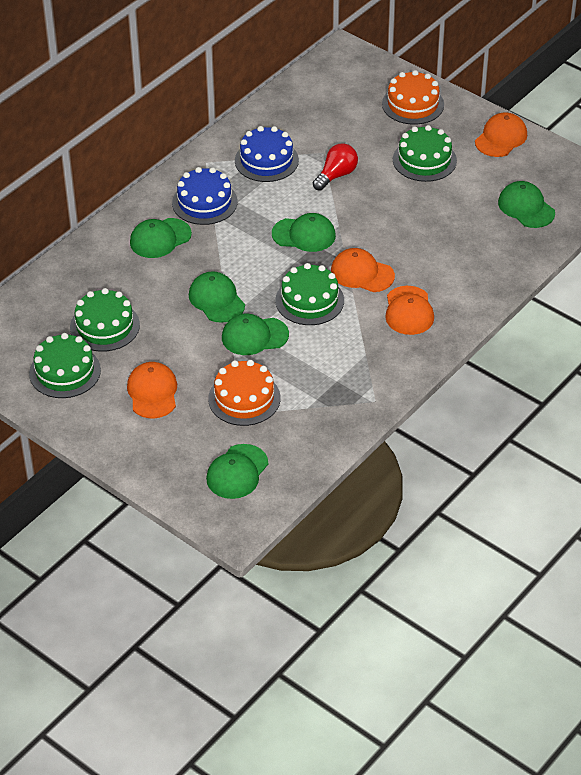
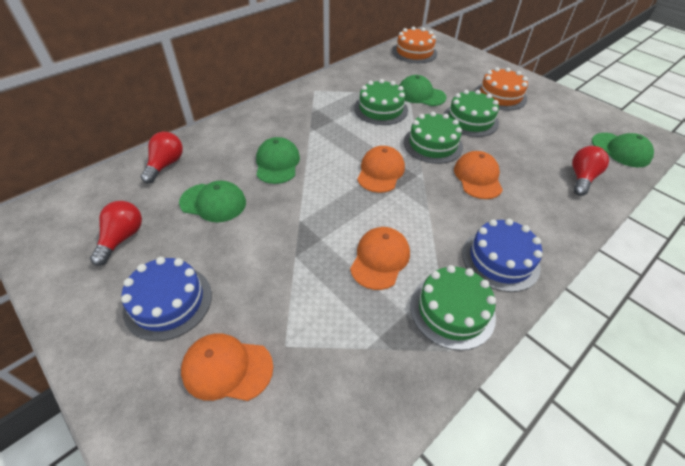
green cap: [130,218,192,258] [189,271,245,323] [206,444,268,499] [222,313,289,355] [272,213,336,252] [498,181,555,228] = 6 -> [179,181,246,222] [256,137,300,184] [399,75,446,106] [592,133,654,167] = 4
red light bulb: [313,143,358,191] = 1 -> [90,201,142,266] [141,132,183,184] [572,146,609,196] = 3

